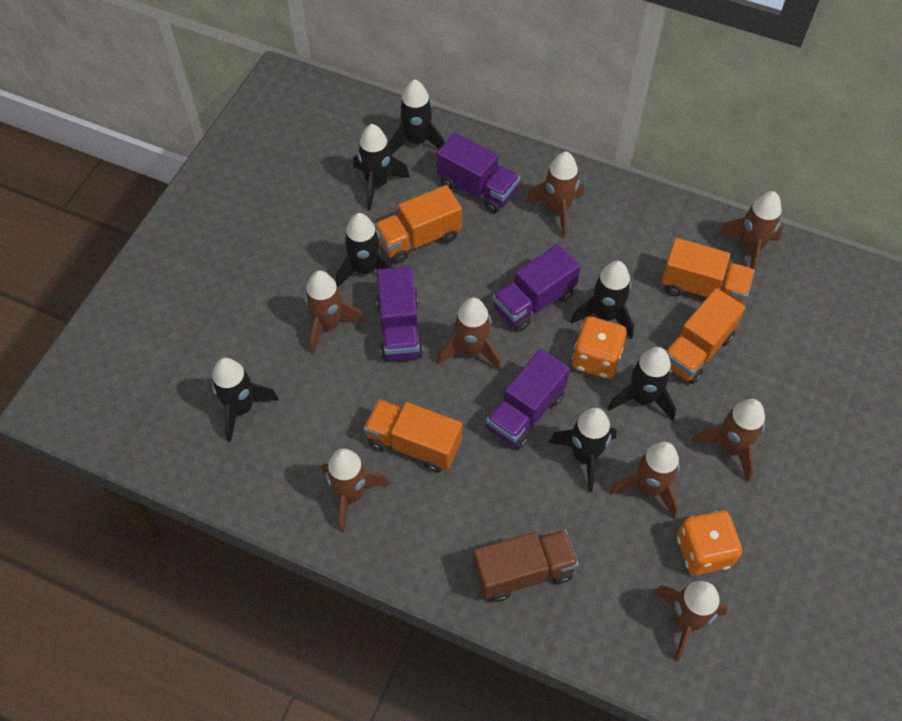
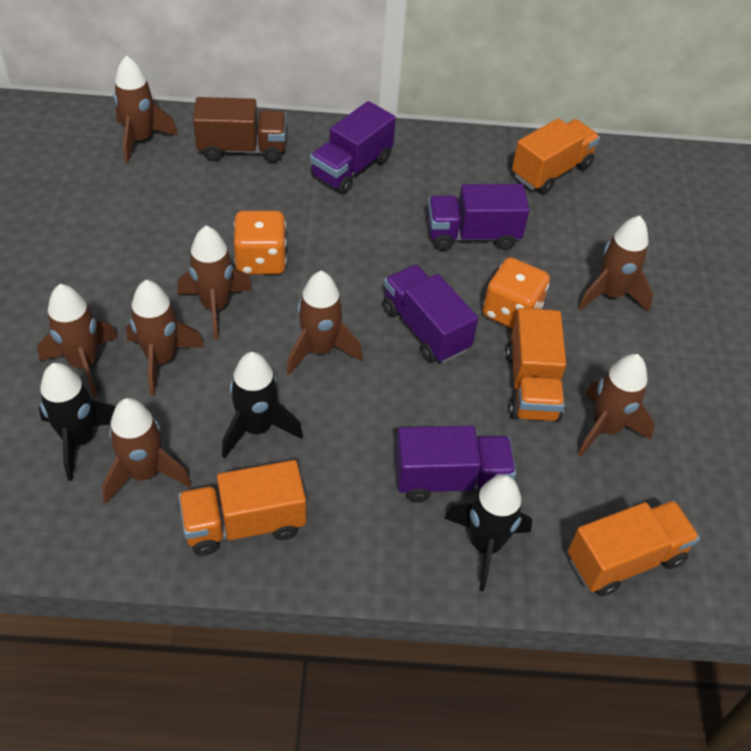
black rocket: [212,358,279,442] [336,213,393,287] [353,124,410,211] [389,79,445,155] [549,408,617,492] [571,261,634,339] [608,347,676,421] = 7 -> [39,363,115,481] [222,352,303,458] [444,475,532,591] = 3

